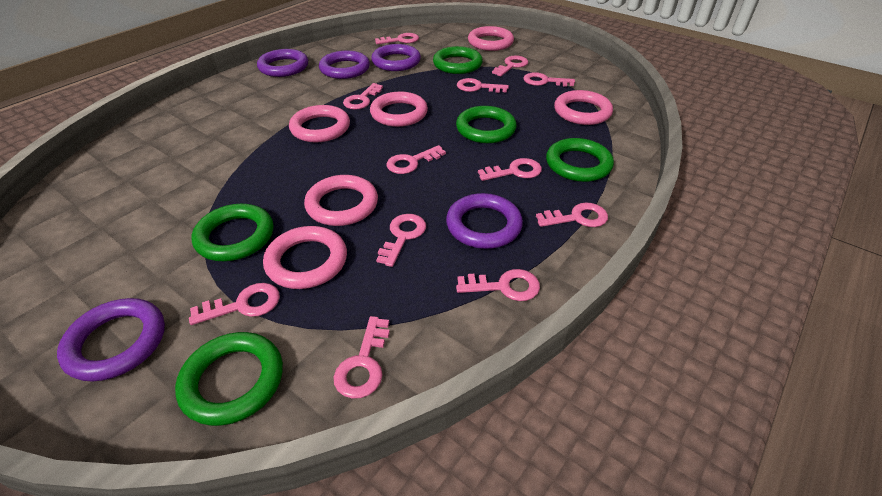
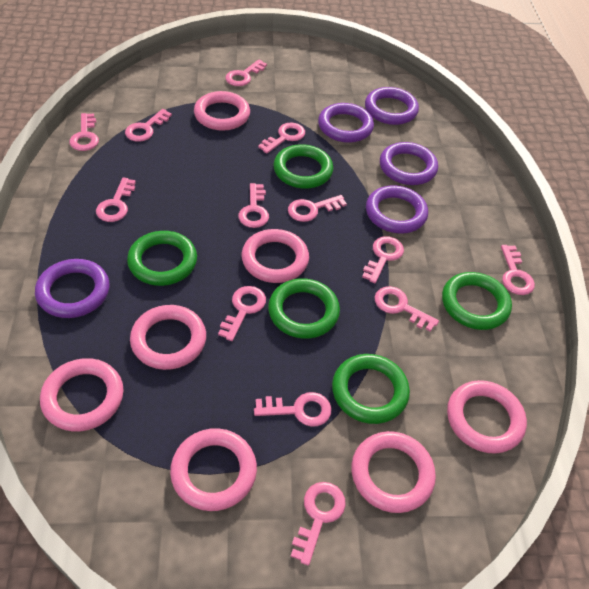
pink key: [189,283,280,325] [334,316,390,399] [343,83,383,109] [375,33,419,44] [376,214,426,267] [386,145,446,174] [456,269,540,301] [457,78,509,93] [478,158,542,181] [492,55,528,76] [523,72,575,87] [536,202,608,227] = 12 -> [69,113,99,151] [96,178,136,222] [125,109,172,142] [218,286,266,341] [225,59,267,86] [238,183,269,228] [254,392,332,427] [258,123,305,154] [288,195,347,222] [291,482,346,566] [362,236,404,283] [375,286,439,332] [501,245,535,295] = 13
pink ring: [263,226,347,289] [289,105,350,142] [304,175,378,226] [370,91,428,127] [468,26,514,51] [554,90,613,125] = 6 -> [40,358,123,432] [130,305,206,370] [170,428,257,511] [194,91,250,131] [242,229,309,283] [351,431,436,513] [447,380,527,454] = 7

